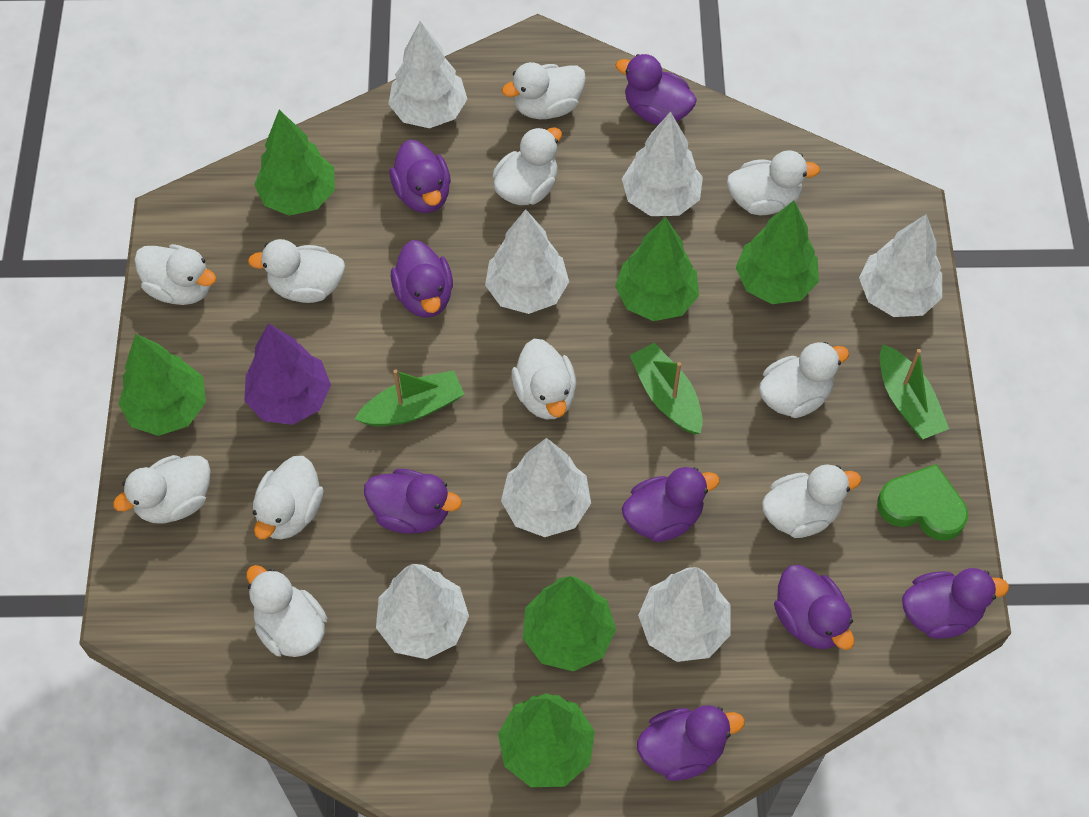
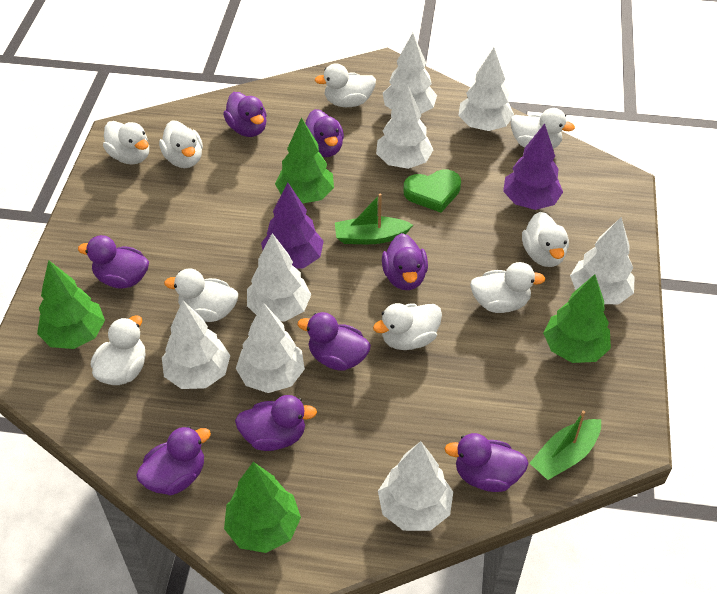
green boat: [355,369,465,427] [629,343,703,434] [880,344,949,439] = 3 -> [335,193,413,244] [530,411,601,480] = 2
green tree: [118,334,206,436] [254,110,335,216] [498,693,595,787] [523,576,616,672] [615,217,699,321] [736,201,819,304] = 6 -> [37,260,105,349] [224,462,301,553] [275,117,334,204] [543,274,611,363] = 4
purple tree: [244,323,331,425] = 1 -> [261,182,324,269] [503,124,563,210] = 2
white duck: [113,455,211,524] [134,244,216,305] [246,565,327,657] [248,239,345,303] [253,456,324,540] [493,127,562,205] [502,62,586,119] [512,339,576,420] [727,150,820,215] [759,342,849,418] [762,464,861,538] = 11 -> [91,315,145,385] [103,121,149,164] [159,120,203,168] [164,269,238,322] [315,63,376,107] [373,303,442,350] [470,262,546,313] [510,108,575,149] [522,212,569,267] = 9
white tree: [376,564,469,659] [388,21,467,128] [485,209,569,314] [501,438,591,537] [622,112,703,216] [638,567,731,662] [859,214,942,317] = 7 -> [162,300,230,389] [236,302,305,393] [247,233,311,322] [376,84,433,169] [378,441,453,531] [383,33,437,114] [458,48,514,131] [570,217,635,304] = 8

